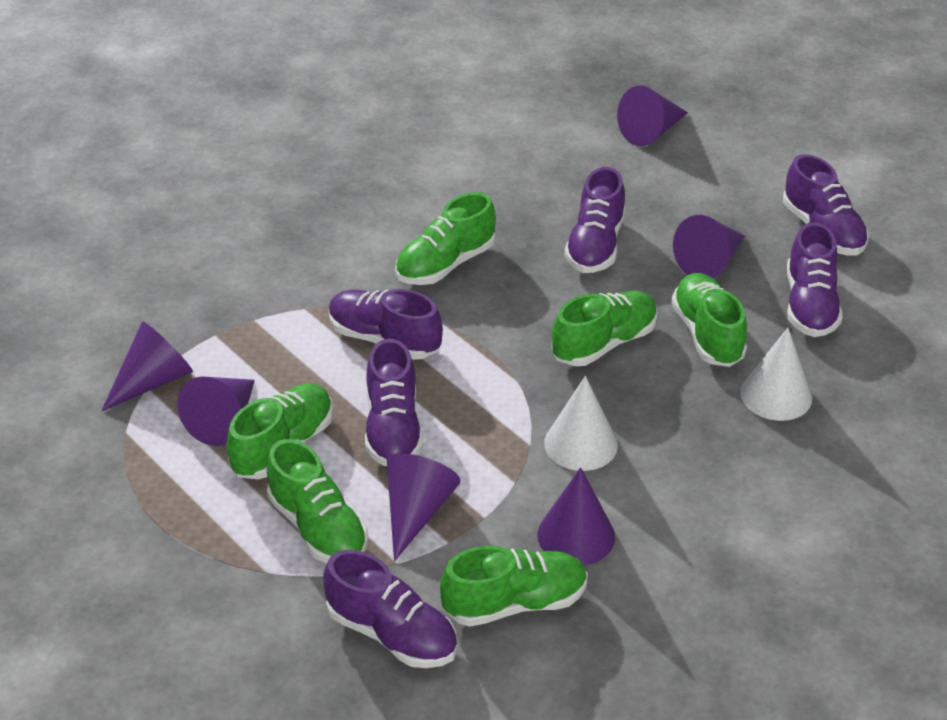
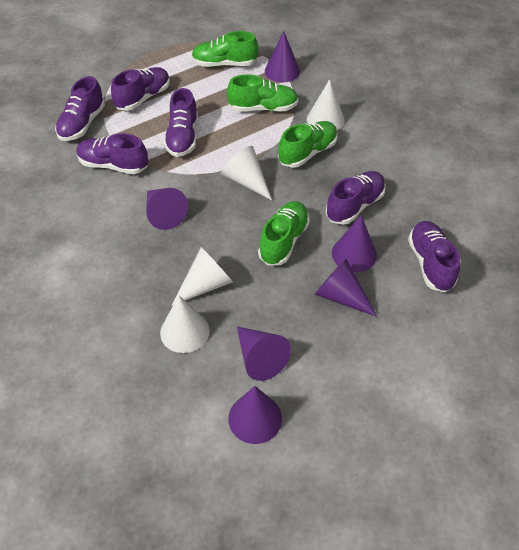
green shoe: [226,384,333,479] [267,439,368,563] [395,192,496,285] [440,546,588,627] [552,291,658,366] [671,273,747,367] = 6 -> [192,31,258,67] [227,74,298,112] [258,201,310,266] [278,121,337,168] = 4
white cone: [544,376,618,471] [740,328,812,421] = 2 -> [160,295,210,353] [172,247,233,305] [221,146,272,200] [307,79,345,130] = 4

